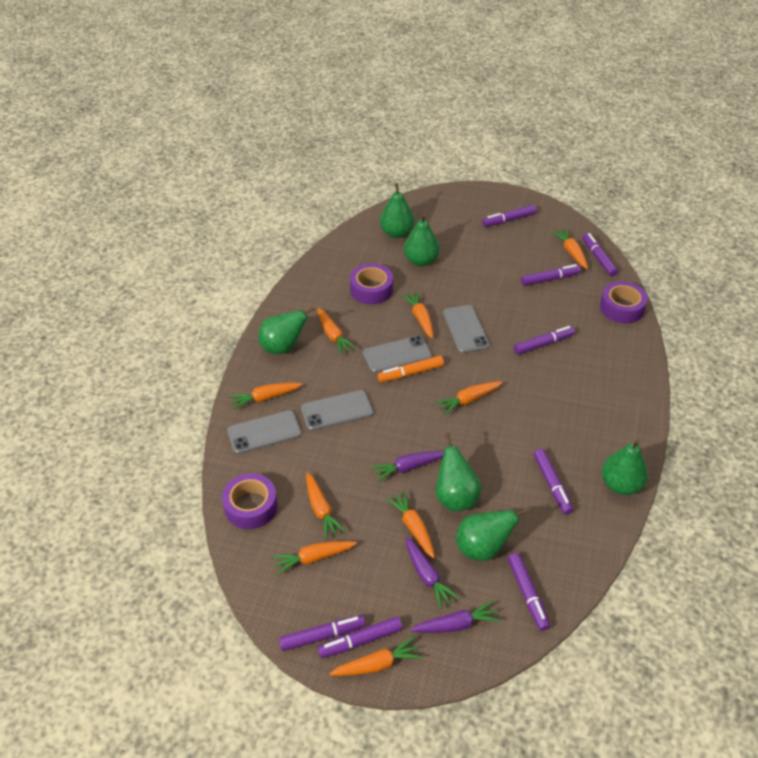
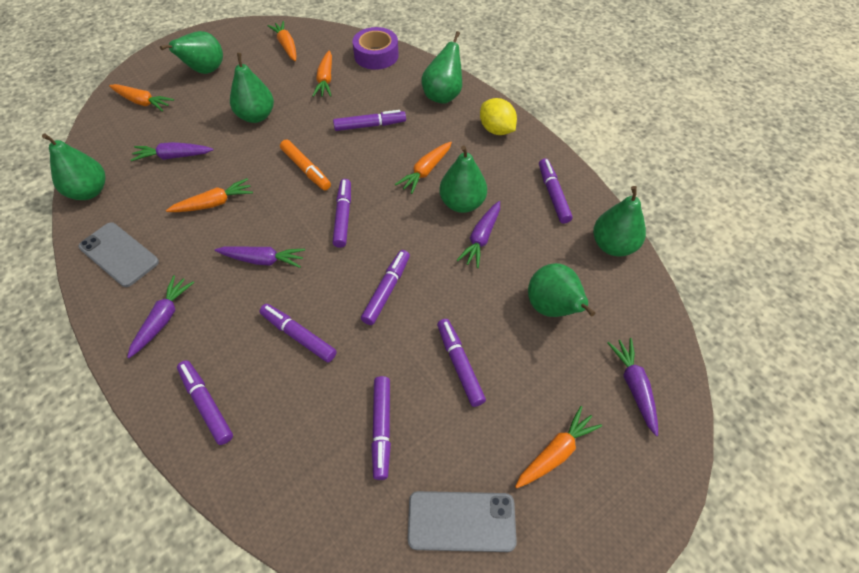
green pear: [258,307,316,354] [380,183,415,238] [404,214,440,266] [435,433,481,511] [456,507,530,561] [602,440,648,495] = 6 -> [42,134,106,200] [160,31,223,74] [230,53,274,123] [421,31,462,104] [439,145,487,213] [528,263,595,317] [593,186,646,257] = 7
grey phone: [227,410,301,454] [301,390,373,431] [363,336,432,373] [443,305,490,353] = 4 -> [79,222,159,287] [408,491,517,552] = 2
orange carrot: [229,383,303,410] [272,541,357,575] [306,472,346,539] [318,308,357,355] [330,636,423,676] [386,490,435,559] [402,291,433,339] [435,381,503,415] [551,228,588,269] = 9 -> [109,84,174,112] [166,178,253,212] [267,21,296,61] [312,51,332,97] [395,142,452,194] [515,406,602,488] = 6
purple carrot: [370,451,444,482] [405,537,460,609] [410,601,501,633] = 3 -> [127,275,194,358] [131,142,213,161] [215,246,305,268] [457,201,500,268] [607,338,658,436] = 5
purple tape: [222,473,277,529] [350,263,393,304] [600,281,648,323] = 3 -> [353,27,399,70] = 1
yellow lemon: none = 0 -> [480,98,517,135] = 1

